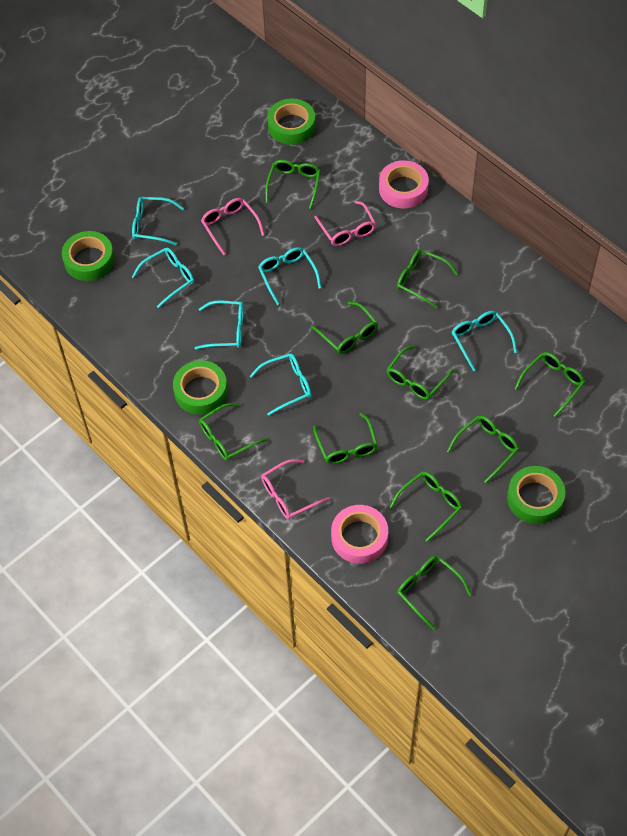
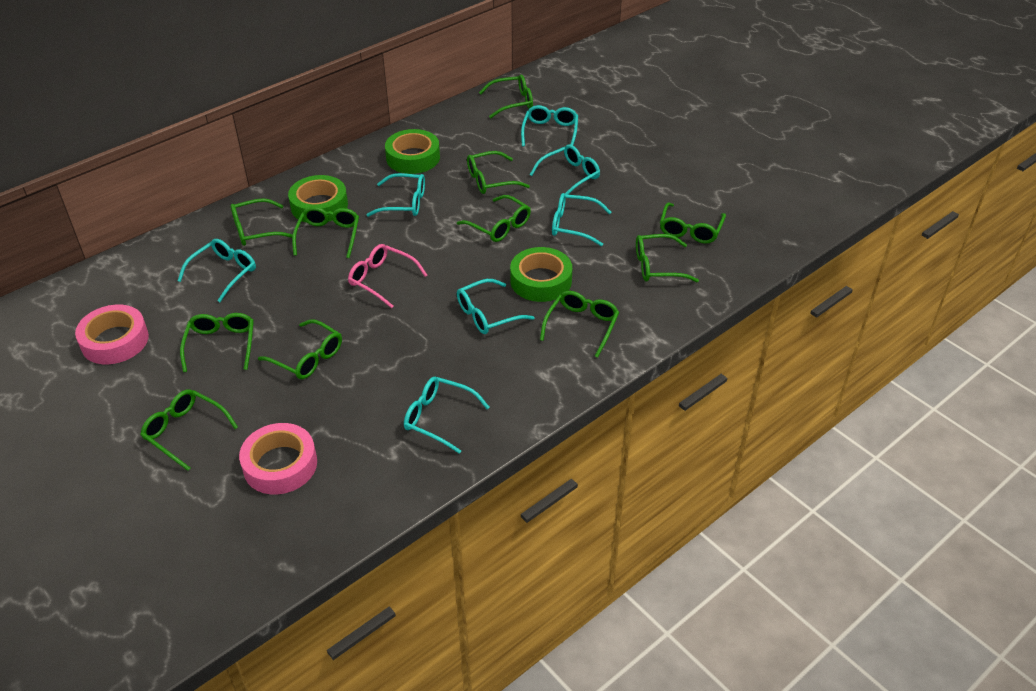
green glasses: [199,403,267,461] [265,160,321,209] [311,302,378,354] [313,413,378,464] [387,346,454,400] [389,472,462,542] [397,249,458,309] [397,556,472,630] [447,415,519,483] [515,352,585,417] = 10 -> [140,389,238,471] [180,313,254,372] [231,198,293,246] [258,319,342,379] [292,207,359,258] [457,195,531,242] [467,151,530,194] [479,75,533,118] [540,291,619,358] [636,234,699,282] [660,203,726,244] = 11
green tape: [62,231,114,281] [173,360,228,415] [267,99,316,145] [507,466,565,524] = 4 -> [288,175,348,223] [385,129,440,174] [510,247,572,302] = 3
pink glasses: [201,198,265,255] [261,459,330,519] [314,201,376,246] = 3 -> [348,244,428,308] = 1
turquoise glasses: [132,197,184,245] [132,248,194,308] [194,300,244,350] [249,354,311,416] [258,247,321,305] [452,311,517,371] = 6 -> [178,239,256,302] [366,173,425,217] [404,377,489,454] [457,279,535,334] [521,105,578,147] [530,144,600,194] [552,193,611,246] = 7

